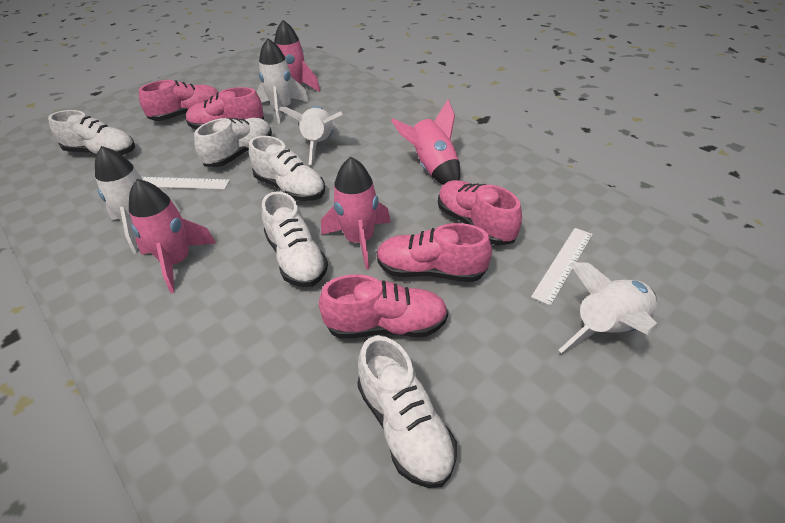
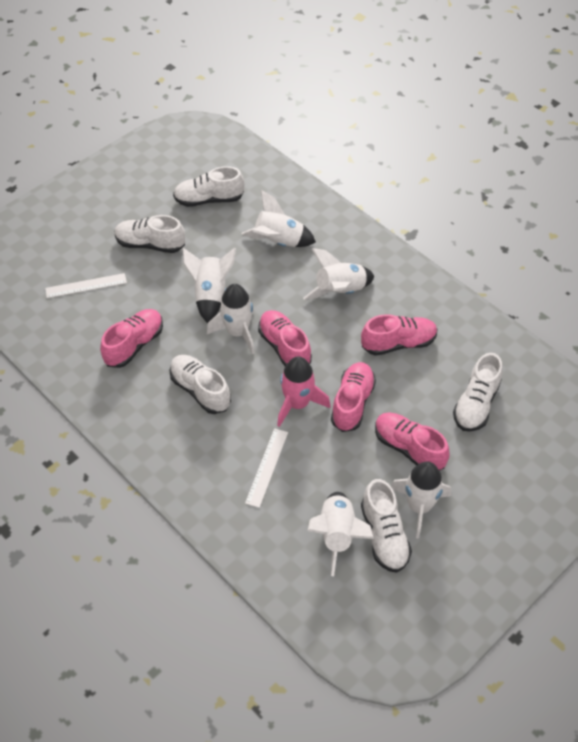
pink rocket: [129,179,216,293] [274,20,320,92] [321,157,391,269] [391,100,460,185] = 4 -> [277,356,331,427] = 1
white rocket: [95,146,181,254] [257,38,309,124] [279,106,343,165] [559,262,657,353] = 4 -> [182,247,236,323] [207,284,255,354] [241,190,316,247] [303,248,375,300] [308,492,374,576] [391,462,451,539] = 6

